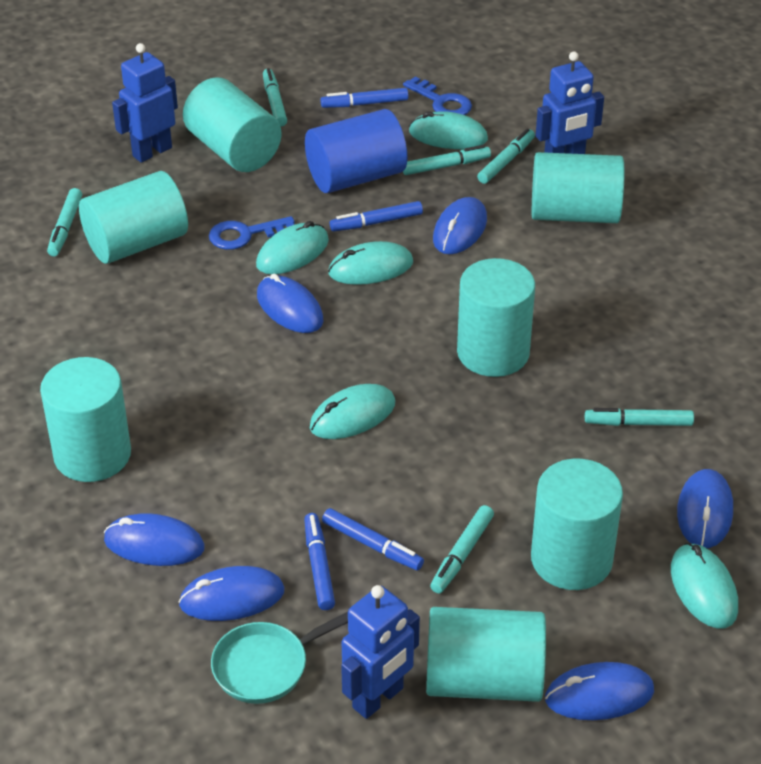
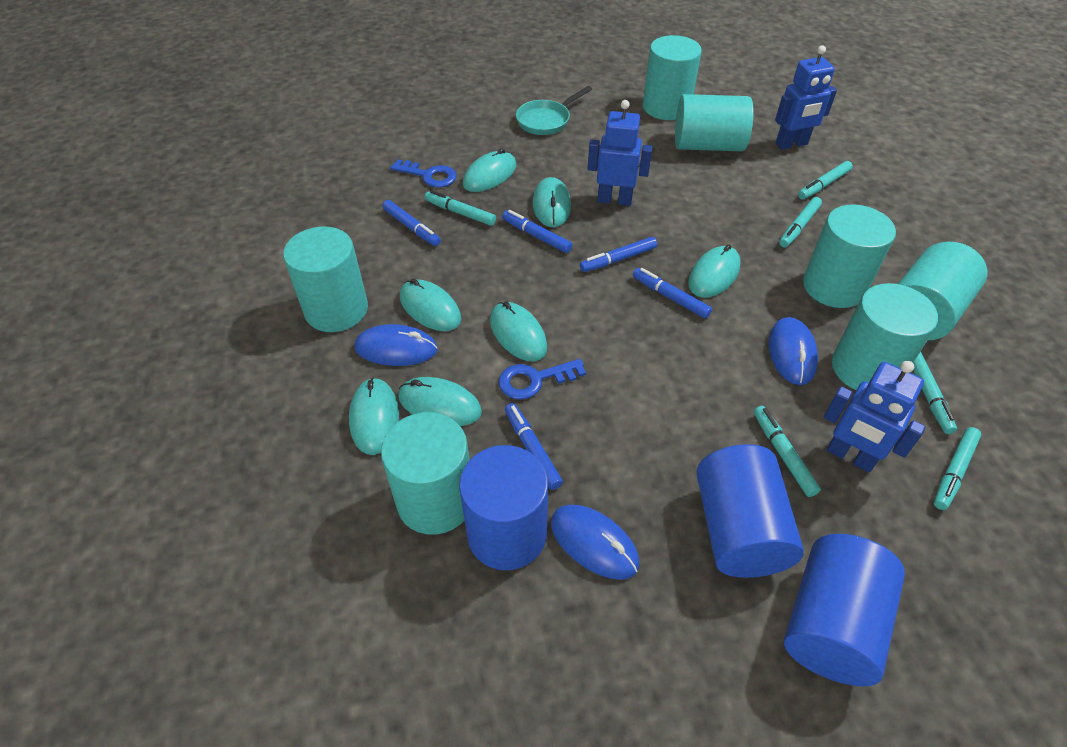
blue cylinder: [305,109,407,193] = 1 -> [459,445,548,570] [696,444,804,578] [784,534,905,686] = 3
blue marker: [304,513,335,610] [321,88,408,108] [322,508,424,571] [330,201,423,231] = 4 -> [382,200,441,246] [502,210,572,253] [505,403,563,490] [580,237,657,272] [633,268,712,318] = 5
blue mouse: [104,513,205,566] [179,566,285,621] [257,274,323,333] [433,197,487,254] [545,662,654,720] [677,469,733,548] = 6 -> [355,324,438,366] [551,505,639,580] [768,317,818,385] = 3
turquoise mouse: [256,221,329,274] [310,384,396,439] [328,241,413,285] [409,111,488,149] [671,543,738,629] = 5 -> [349,377,399,455] [398,377,482,426] [400,278,461,331] [463,148,517,192] [490,301,547,361] [533,177,571,227] [688,244,741,298] = 7

